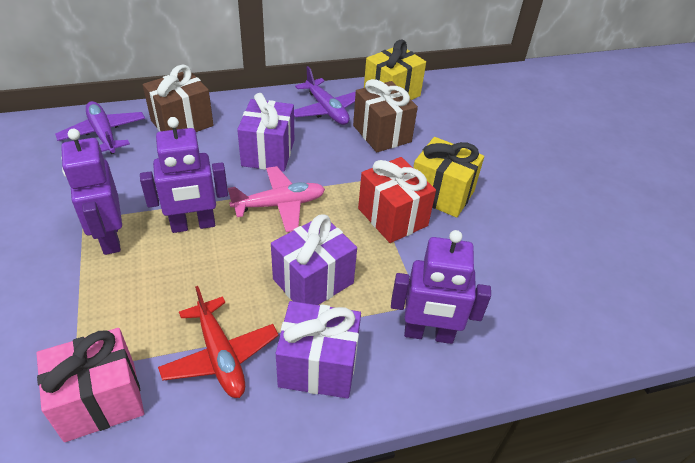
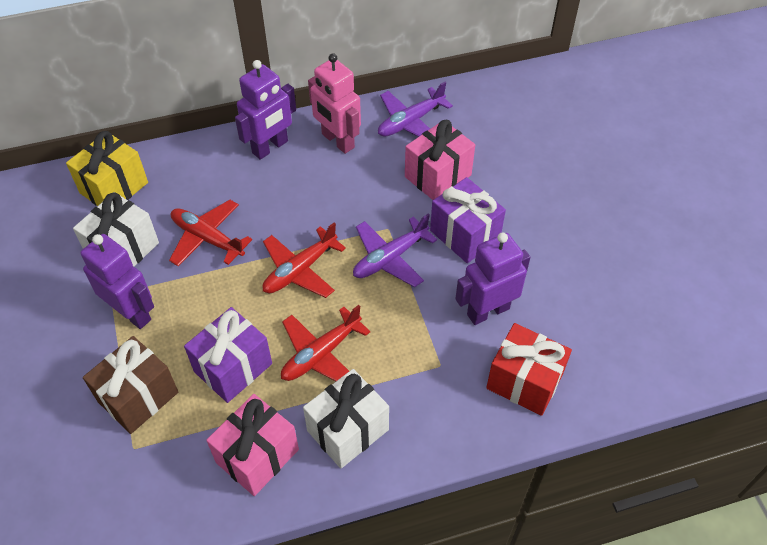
brown gift: [143,65,213,132] [353,79,418,152] = 2 -> [83,336,178,434] = 1
pink gift: [36,328,144,442] = 1 -> [206,394,299,496] [405,120,475,200] = 2
pink plane: [228,166,325,232] = 1 -> none = 0
pink robot: none = 0 -> [308,53,361,154] = 1
purple gift: [237,93,294,172] [271,215,357,305] [276,301,361,398] = 3 -> [184,307,272,403] [430,177,506,263] = 2
red plane: [158,286,279,398] = 1 -> [169,200,252,266] [263,222,346,298] [281,305,370,381] = 3
white gift: none = 0 -> [73,192,159,266] [303,369,389,468] = 2
yellow gift: [364,40,426,100] [413,137,484,218] = 2 -> [66,131,148,206] = 1

